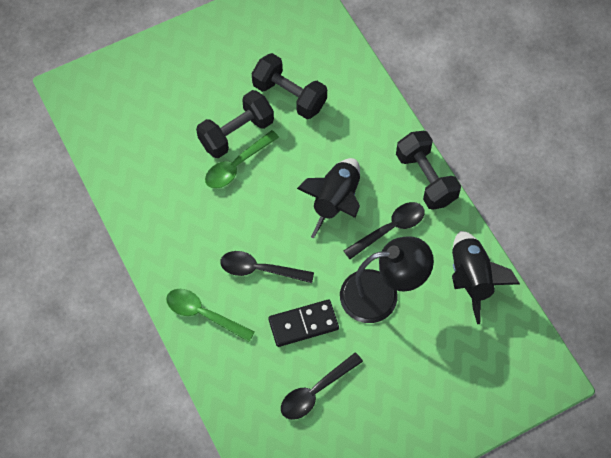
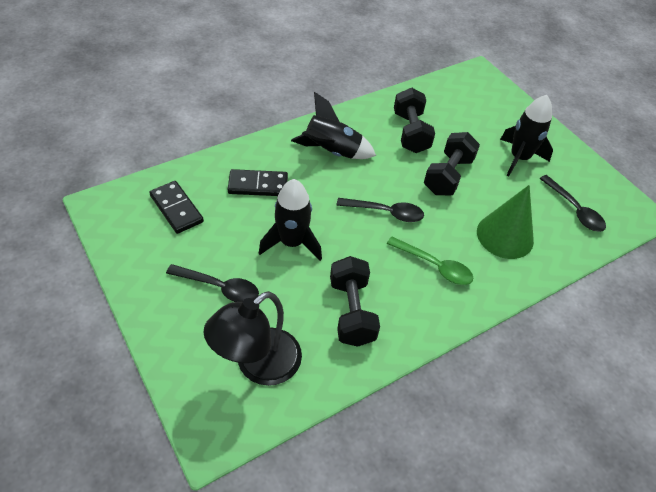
black domino: [268,300,339,347] = 1 -> [149,181,204,234] [228,169,288,196] = 2
black rocket: [297,158,360,239] [452,231,520,324] = 2 -> [259,179,322,261] [291,92,376,159] [500,95,553,177] = 3
green cone: none = 0 -> [477,185,534,259] = 1
green spoon: [166,289,255,342] [205,130,279,189] = 2 -> [387,237,473,285] = 1

